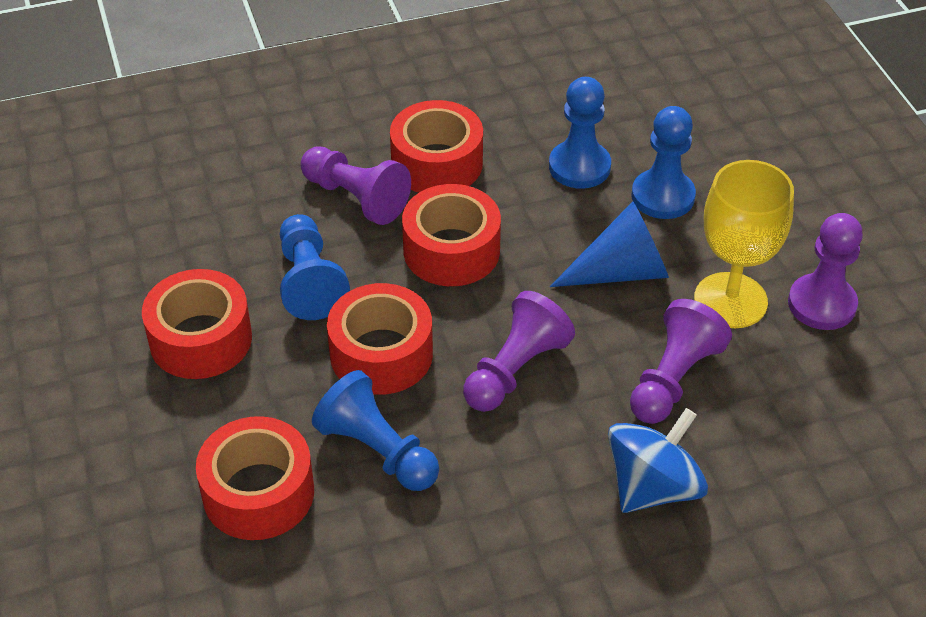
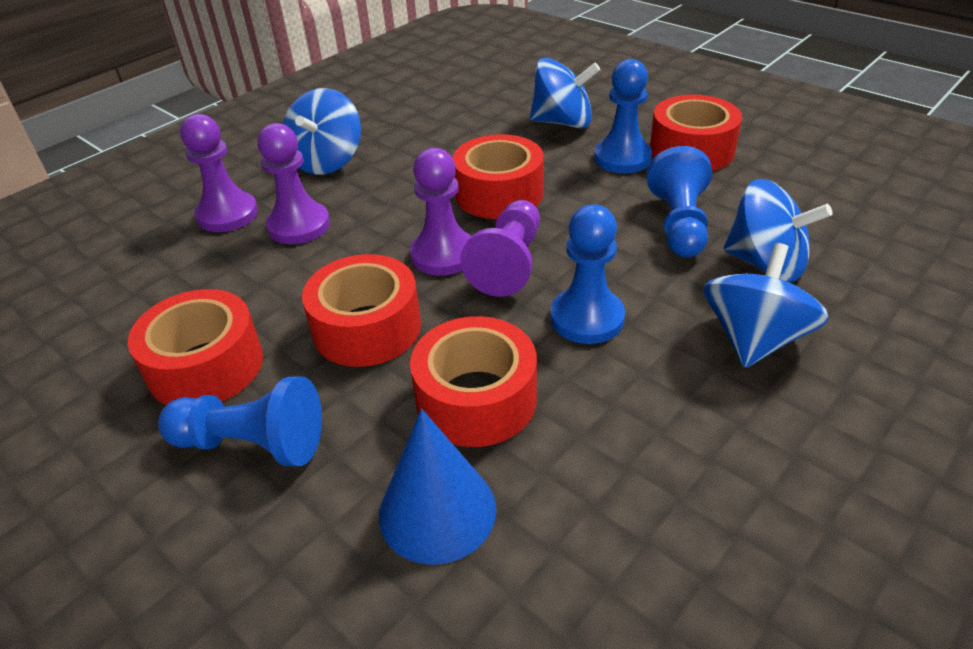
blue spinning top: [608,408,708,513] = 1 -> [283,88,361,175] [530,58,600,129] [703,243,829,368] [723,179,833,282] = 4
yellow goblet: [694,160,794,328] = 1 -> none = 0

